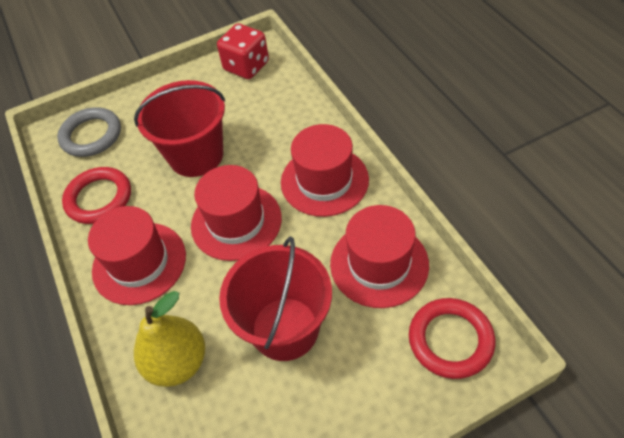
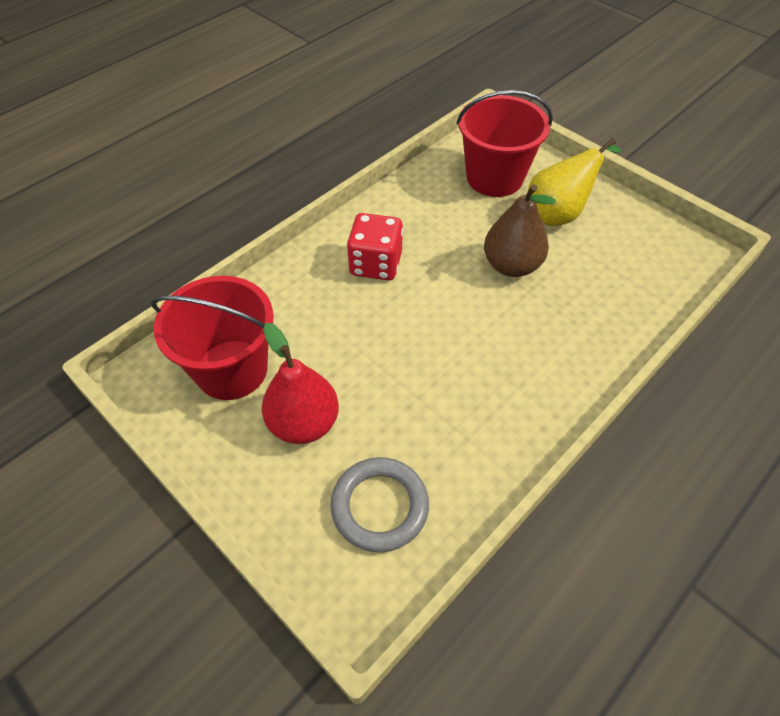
brown pear: none = 0 -> [484,184,556,277] = 1
red hat: [88,206,186,305] [191,165,282,261] [281,124,369,217] [330,205,429,308] = 4 -> none = 0
red pear: none = 0 -> [262,323,339,444] = 1
red ring: [62,167,131,224] [409,298,495,379] = 2 -> none = 0

